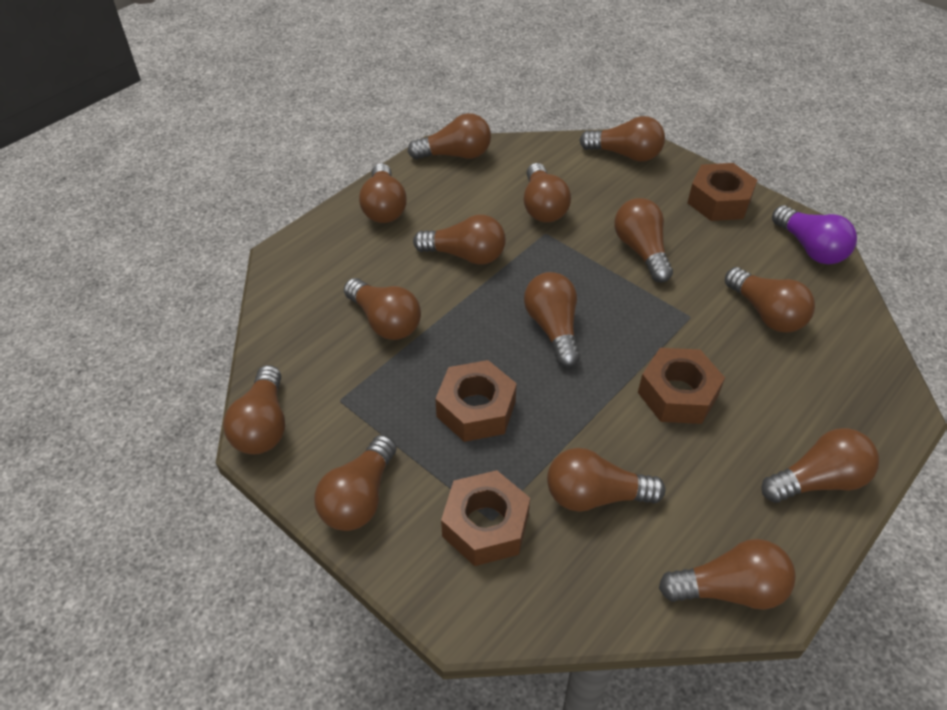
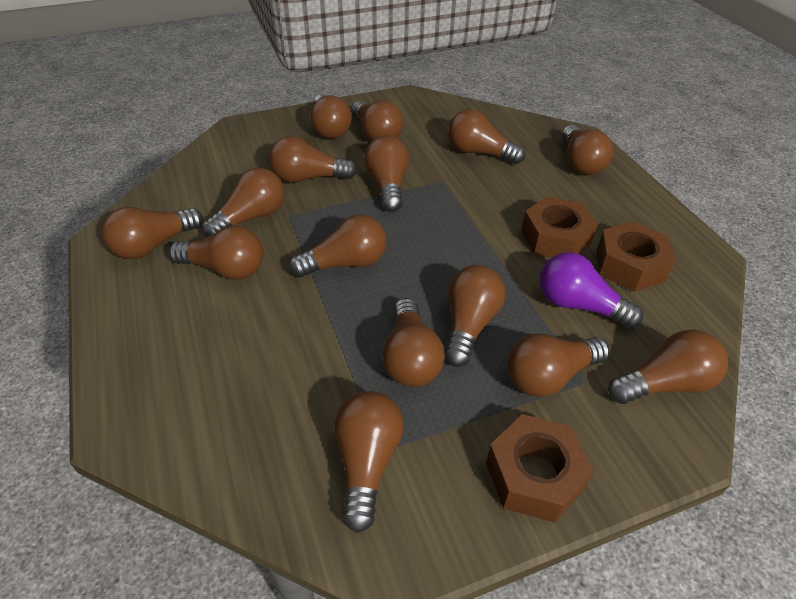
brown light bulb: [223,365,285,455] [314,435,397,531] [344,278,421,340] [359,163,407,223] [407,113,491,159] [413,215,506,265] [524,163,571,222] [524,272,580,367] [547,448,665,512] [579,116,665,162] [614,198,673,282] [659,539,796,610] [725,267,815,333] [761,428,879,503] = 14 -> [102,207,203,259] [169,226,264,280] [202,168,284,237] [269,136,357,183] [289,214,387,278] [310,94,352,138] [334,391,404,533] [351,100,403,141] [364,136,409,212] [382,298,445,387] [444,265,506,367] [448,109,525,164] [507,333,610,397] [562,125,613,175] [608,330,728,404] = 15
brown nut: [435,360,517,442] [441,470,530,566] [638,348,725,424] [687,163,757,221] = 4 -> [486,414,594,523] [521,196,598,258] [596,222,675,292] = 3

